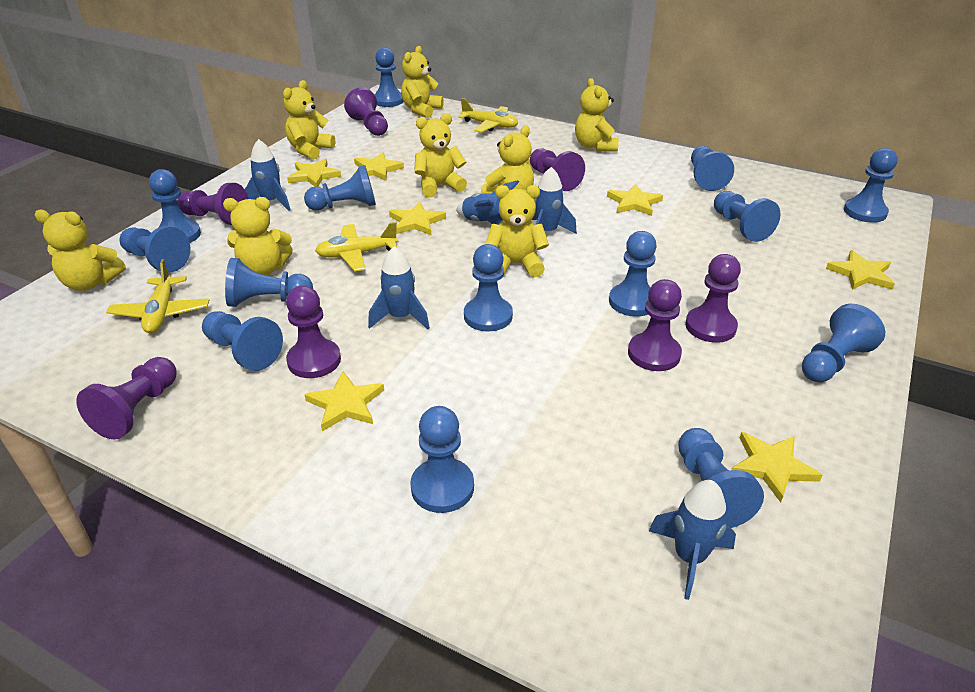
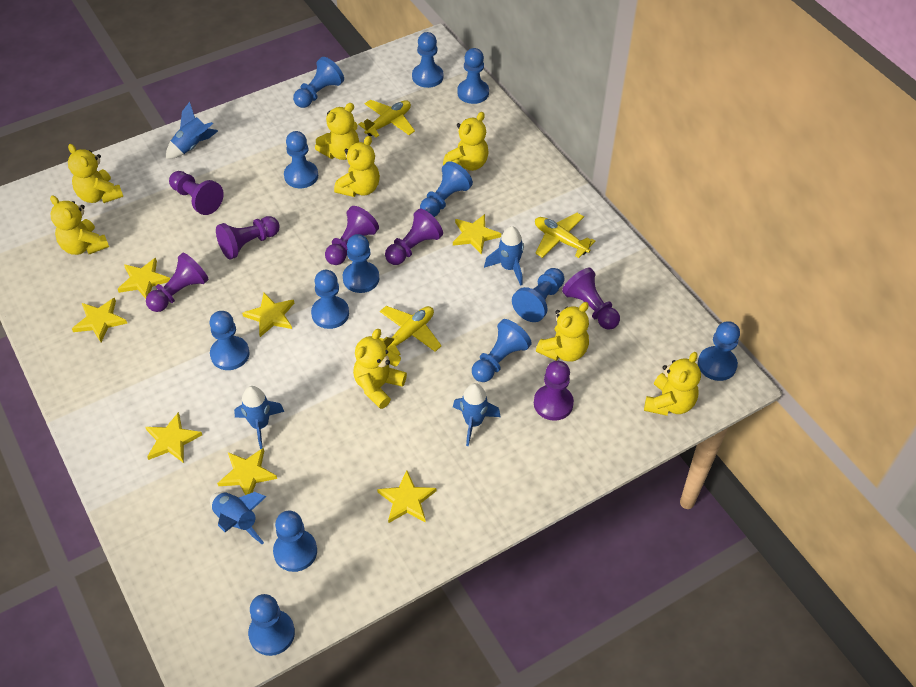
blue pawn: [119,226,190,272] [149,169,201,243] [202,311,283,371] [225,258,313,307] [304,165,376,211] [374,48,404,107] [410,406,474,513] [464,244,513,331] [609,231,657,317] [678,428,764,528] [691,146,734,191] [714,191,780,242] [802,304,885,382] [844,148,898,223] = 14 -> [210,311,250,370] [248,594,295,656] [273,511,317,572] [284,131,318,188] [293,57,344,108] [311,270,349,329] [343,234,379,293] [412,32,443,88] [420,161,473,217] [457,48,489,104] [472,319,532,382] [512,268,565,322] [698,321,740,381] = 13

